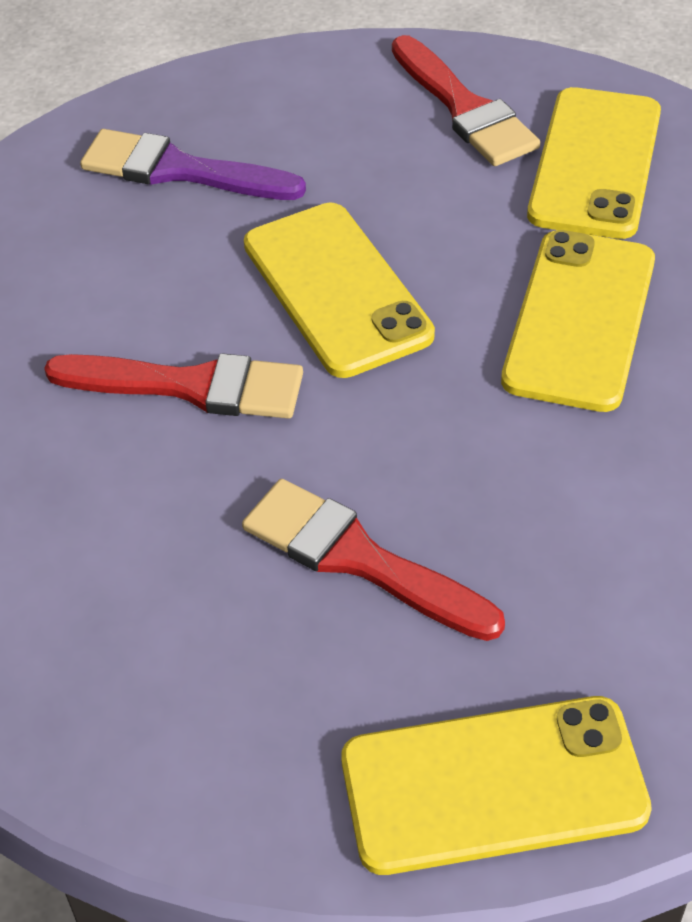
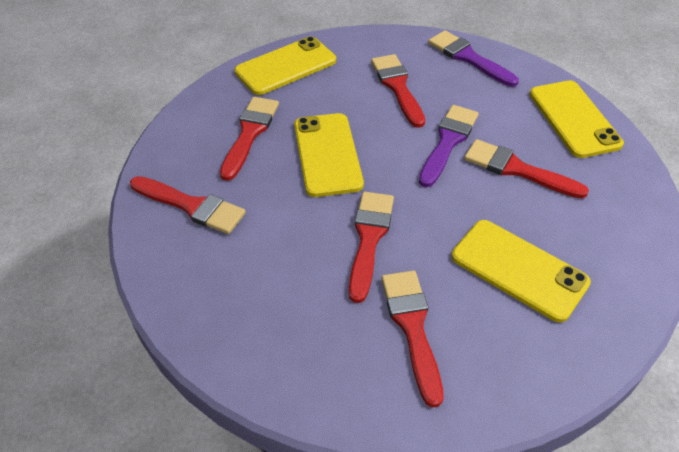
purple brush: [80,129,306,200] = 1 -> [419,105,479,187] [428,30,519,87] = 2
red brush: [44,353,303,419] [242,479,505,641] [392,35,540,166] = 3 -> [130,176,246,234] [220,97,279,181] [349,192,394,303] [371,54,425,128] [382,271,443,408] [464,139,589,199] = 6

